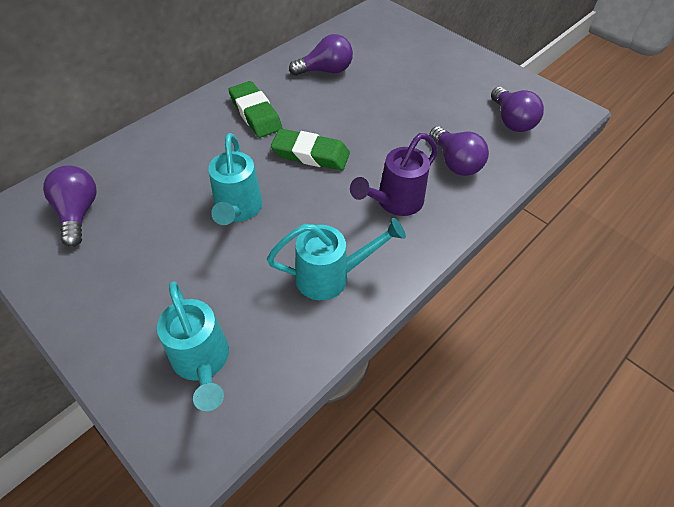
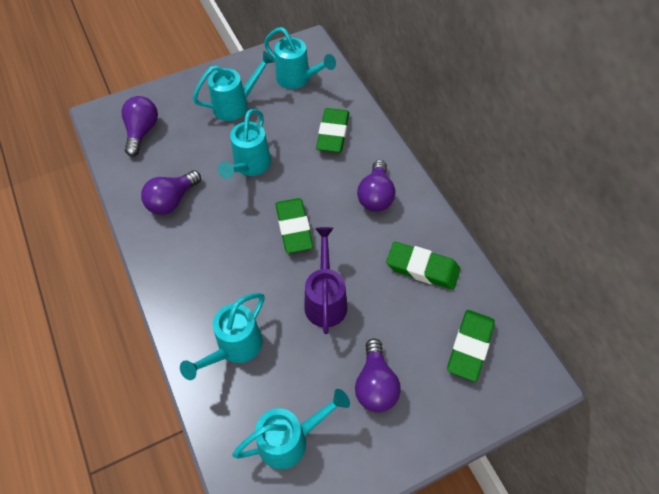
green eraser: [229,81,282,138] [271,129,350,170] = 2 -> [275,198,313,253] [316,108,349,153] [386,242,460,290] [447,310,495,382] = 4
turquoise watering can: [157,281,229,411] [208,133,262,225] [267,218,406,300] = 3 -> [180,293,265,380] [193,51,275,121] [218,109,271,179] [232,389,350,469] [264,27,336,89] = 5

